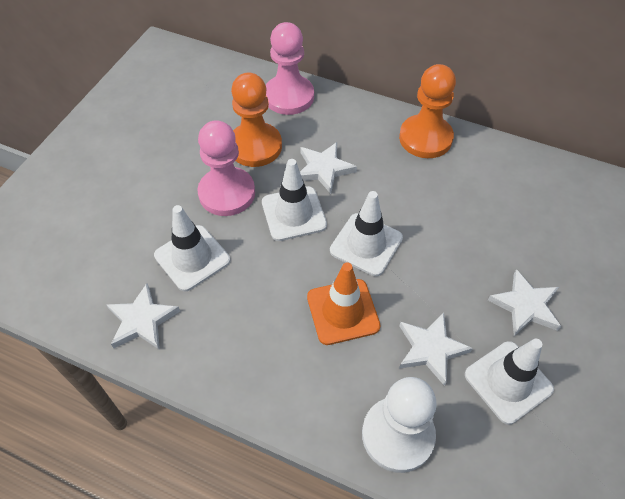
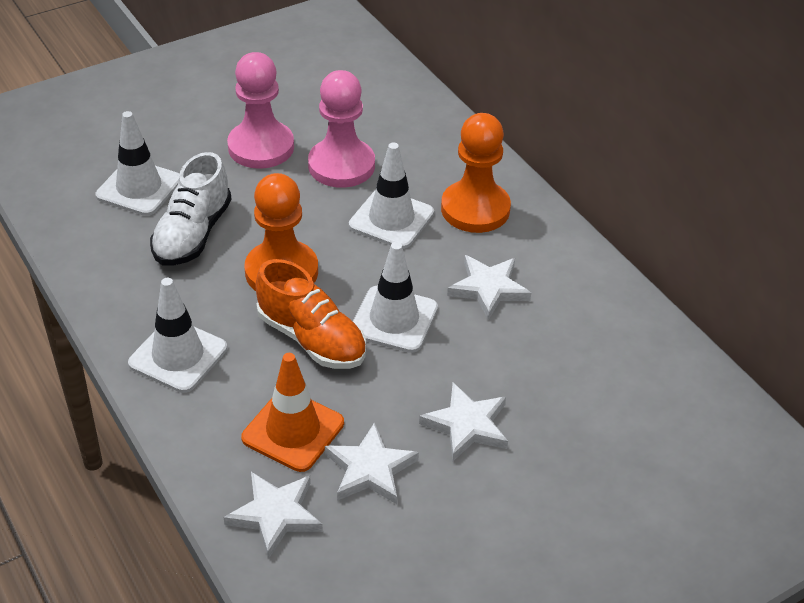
orange shoe: none = 0 -> [255,259,366,369] = 1
white pawn: [362,377,437,473] = 1 -> none = 0
white shoe: none = 0 -> [150,152,232,266] = 1

